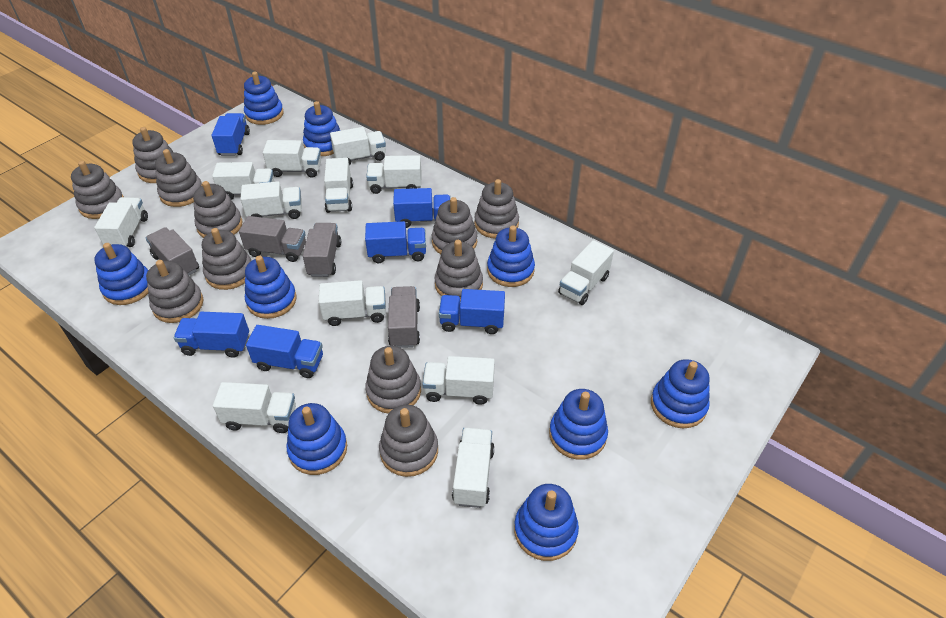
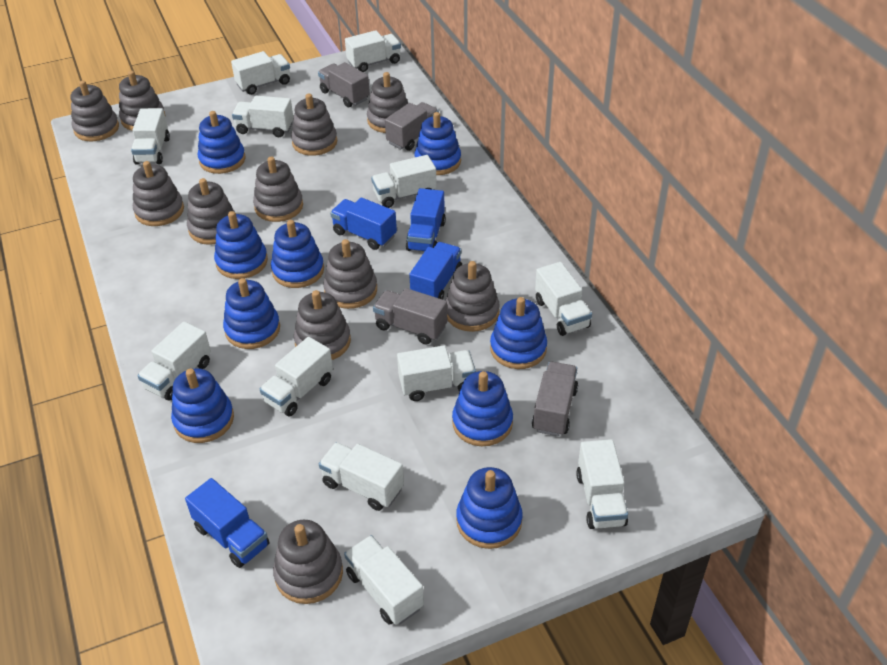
blue truck: [174,312,249,358] [212,113,250,156] [246,325,323,378] [365,221,426,263] [393,188,451,228] [439,289,505,334] = 6 -> [185,478,270,568] [330,198,397,250] [406,188,446,252] [409,242,462,300] = 4

